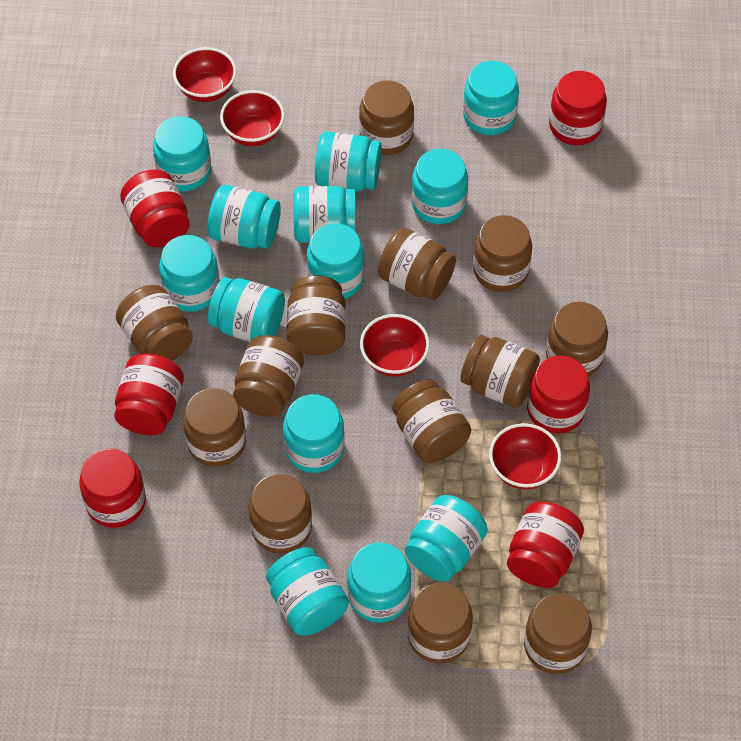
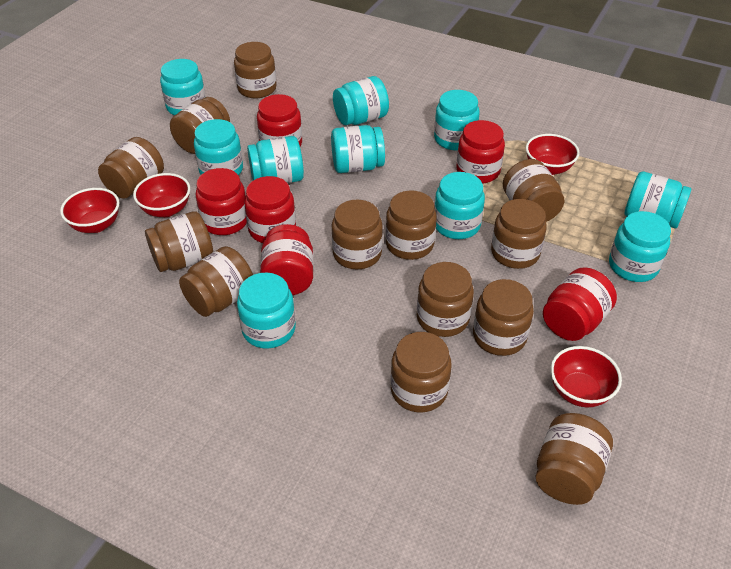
turquoise jar: [153,116,211,191] [159,235,219,312] [208,185,281,249] [208,277,285,342] [266,547,349,636] [283,394,345,473] [294,186,356,243] [307,223,365,299] [315,131,382,191] [347,543,411,623] [405,495,488,582] [411,149,468,224] [463,61,519,135] = 13 -> [160,59,206,115] [194,119,243,175] [237,272,296,348] [247,136,304,183] [331,125,385,173] [333,76,389,125] [434,90,480,150] [434,172,485,239] [609,211,671,282] [625,172,691,229] = 10

